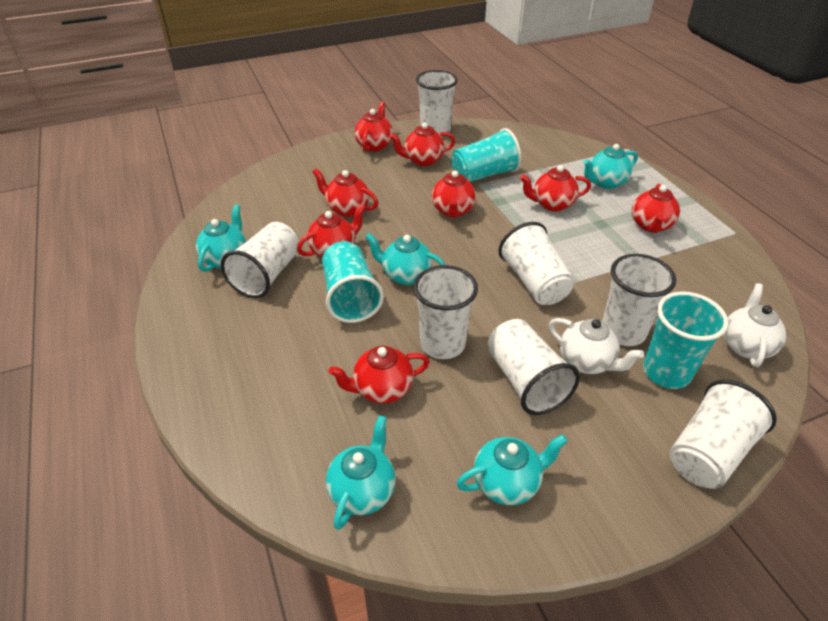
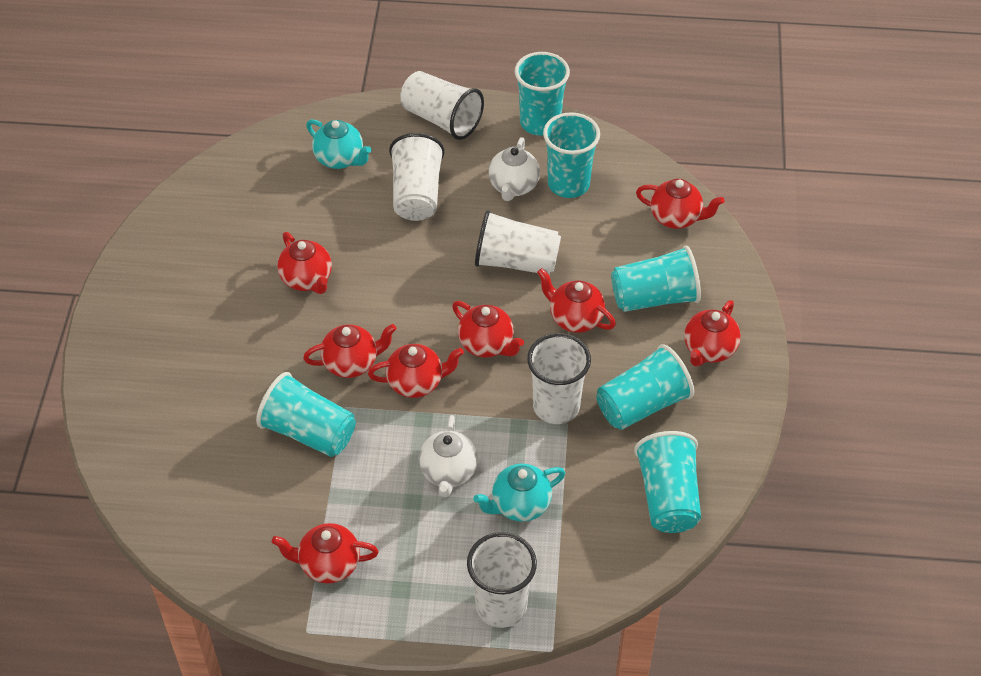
turquoise cup: [322,241,384,323] [451,128,522,182] [643,291,729,389] = 3 -> [256,372,356,457] [515,52,570,136] [543,112,600,198] [596,344,694,430] [611,246,701,312] [634,431,701,533] = 6
turquoise teapot: [196,204,246,272] [326,415,396,530] [365,233,445,285] [456,434,568,505] [583,144,638,189] = 5 -> [306,119,371,169] [474,463,565,522] = 2
white cup: [221,222,299,298] [413,265,478,359] [416,70,458,135] [487,319,580,415] [498,222,575,305] [602,254,676,346] [669,380,777,489] = 7 -> [389,133,445,221] [400,71,484,140] [467,532,537,628] [475,210,561,275] [527,333,591,424] = 5

